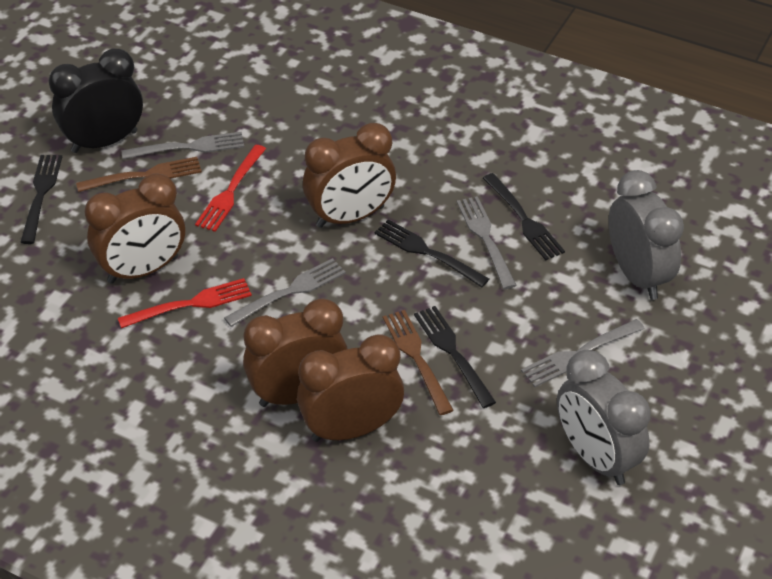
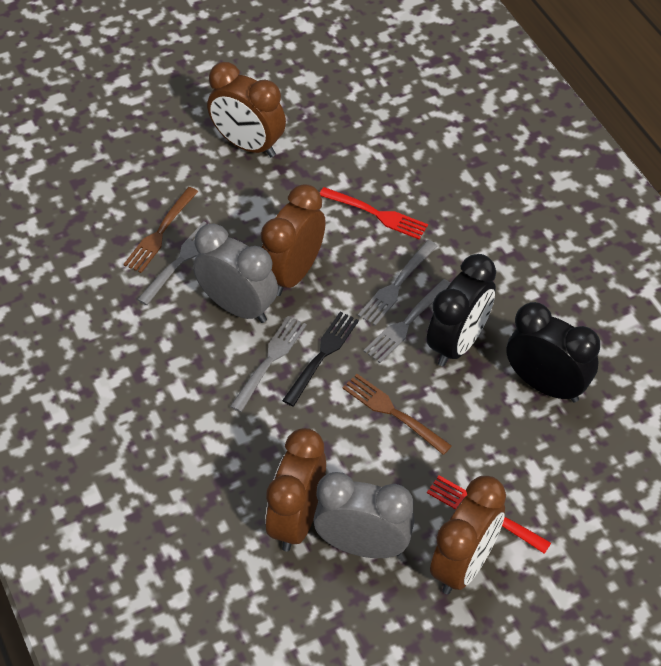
black clock: [49,49,143,153] = 1 -> [427,254,496,366] [506,302,600,402] = 2
black fork: [20,155,62,244] [374,219,489,287] [414,306,496,408] [483,173,565,260] = 4 -> [282,312,359,406] = 1

